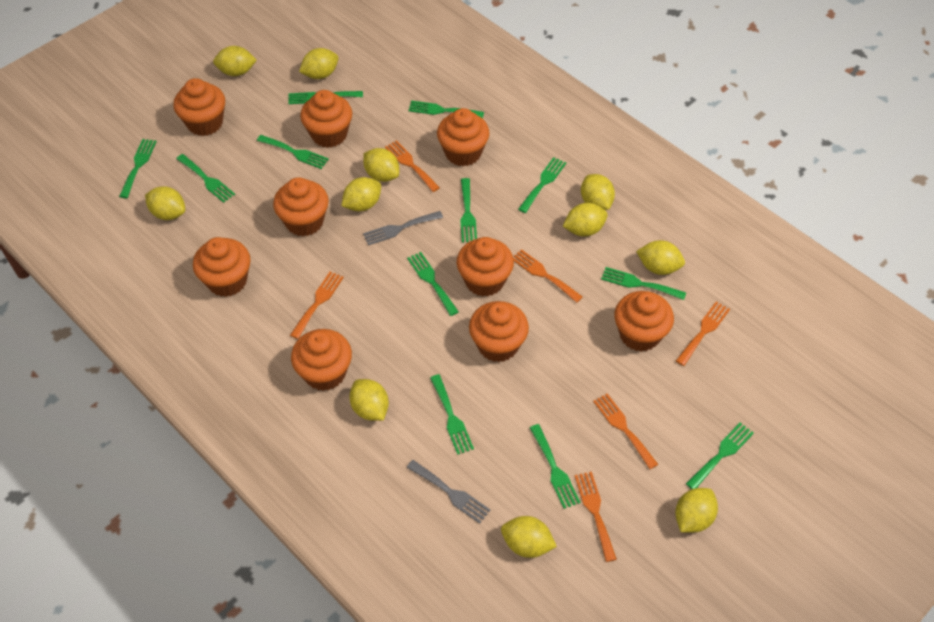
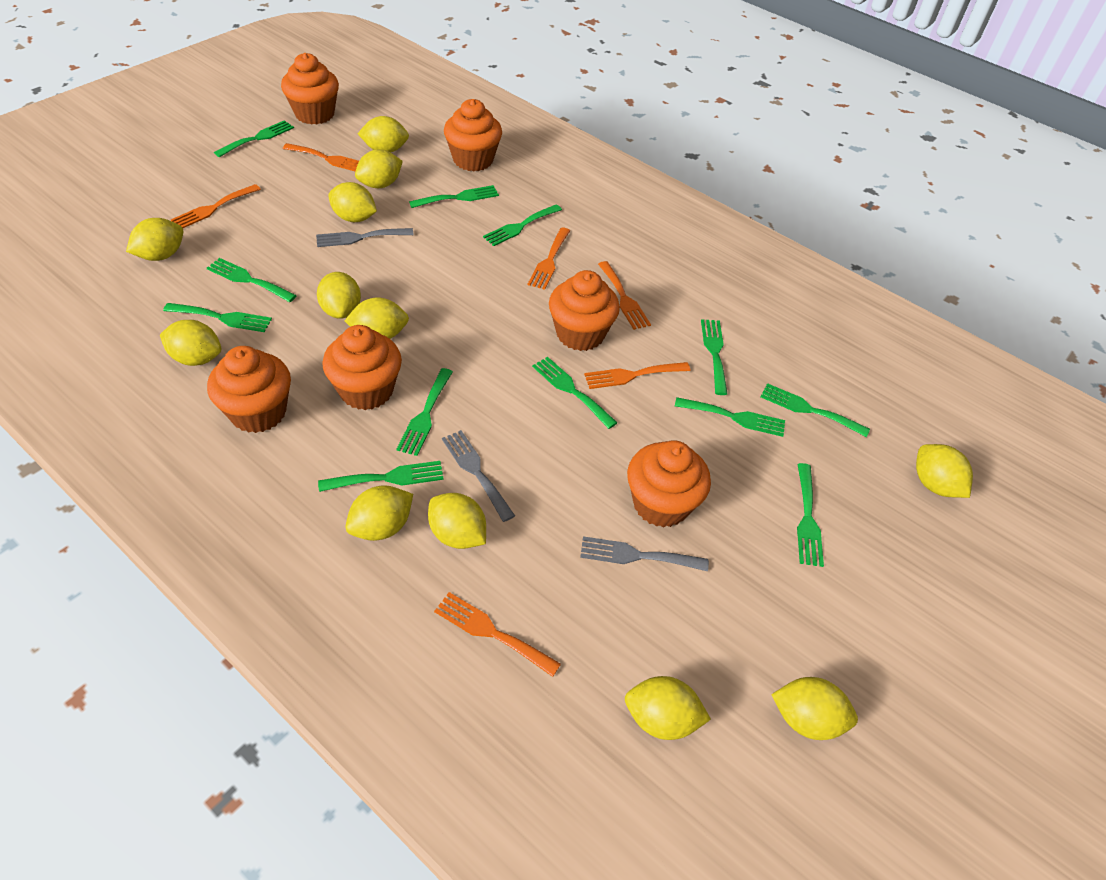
grey fork: [363,211,443,245] [407,460,491,524] = 2 -> [316,228,414,247] [442,430,515,522] [580,536,709,571] = 3
orange cupcake: [173,78,225,136] [193,237,251,297] [273,177,329,236] [291,329,352,391] [300,90,352,148] [437,108,490,166] [457,237,514,297] [469,301,529,362] [614,291,674,352] = 9 -> [207,346,291,433] [281,53,339,124] [322,325,402,410] [444,99,502,172] [549,270,620,351] [627,440,711,528] = 6
yellow lemon: [145,186,185,220] [213,46,257,76] [299,48,338,79] [341,177,381,211] [349,379,389,421] [363,148,399,182] [501,516,557,558] [563,203,608,237] [581,174,615,210] [636,240,685,275] [675,488,718,532] = 11 -> [126,218,184,261] [160,320,221,366] [317,272,361,319] [328,182,377,222] [345,297,409,339] [346,485,413,541] [355,150,403,188] [358,116,409,152] [428,493,486,549] [625,676,711,740] [771,677,858,740] [916,444,973,498] = 12

